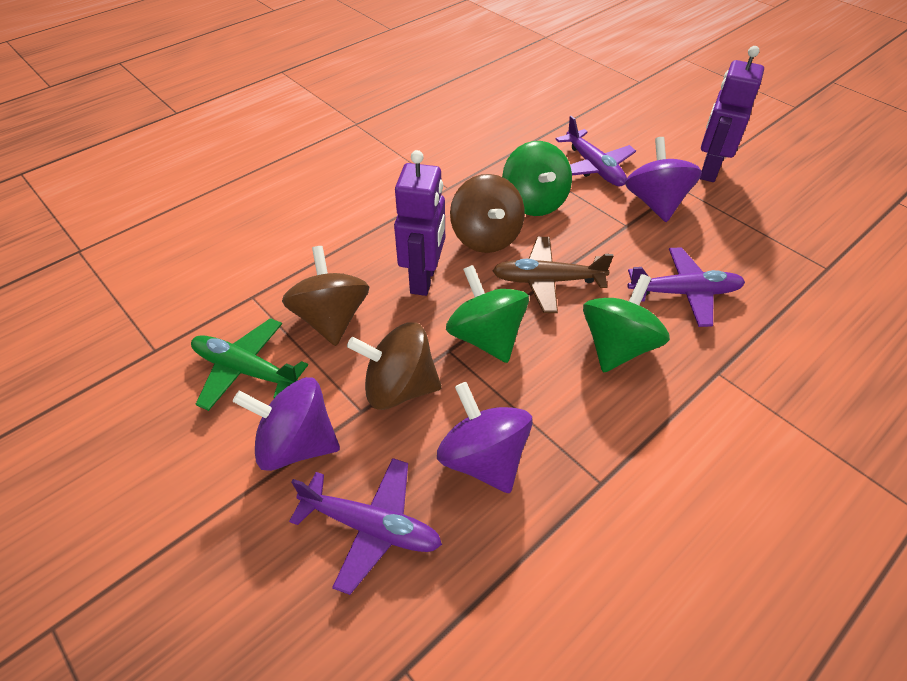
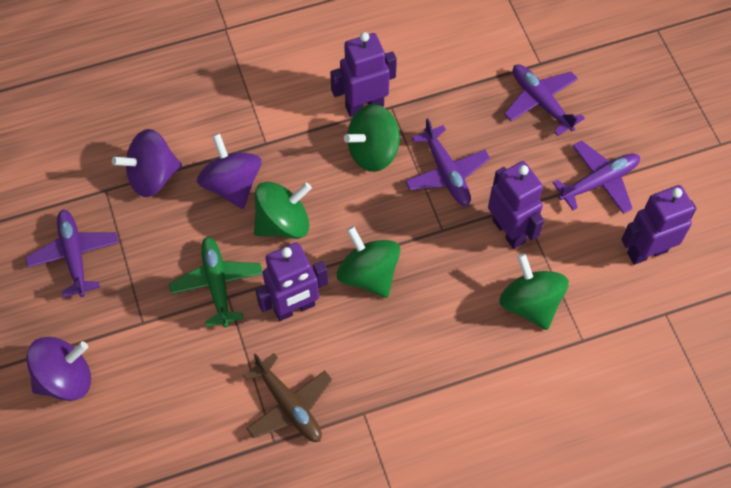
brown spinning top: [282,246,369,346] [347,322,442,410] [450,174,525,253] = 3 -> none = 0
green spinning top: [446,265,529,363] [502,141,572,216] [583,274,670,373] = 3 -> [254,182,312,239] [337,226,401,298] [344,104,401,172] [499,253,569,330] = 4
purple plane: [289,458,442,595] [555,116,636,186] [628,247,745,327] = 3 -> [25,210,119,298] [405,118,490,206] [504,65,585,136] [553,141,640,214] = 4
purple robot: [394,150,445,296] [700,46,764,182] = 2 -> [255,243,328,321] [330,32,397,117] [488,161,544,249] [621,185,697,265] = 4

